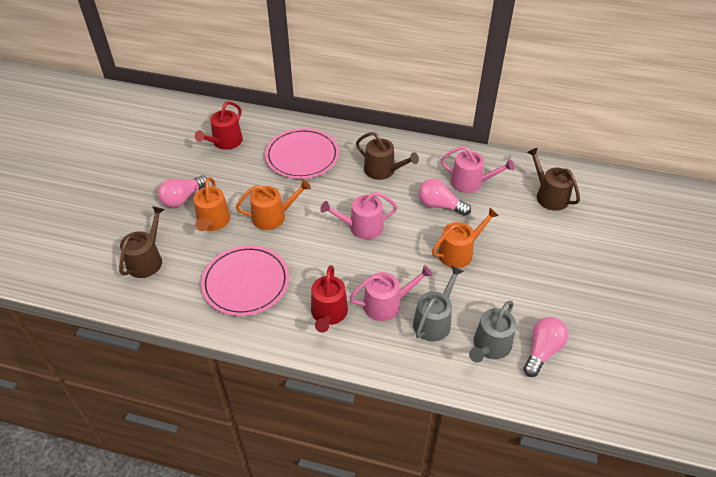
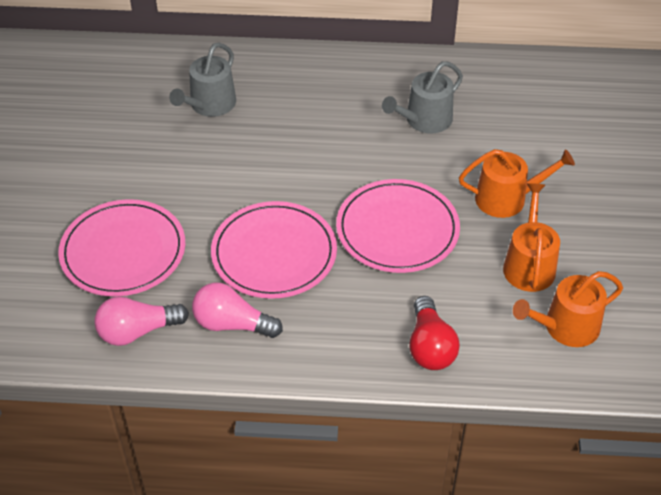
brown watering can: [119,206,165,278] [356,132,419,180] [527,147,580,211] = 3 -> none = 0
pink light bulb: [158,175,207,207] [419,179,471,216] [524,317,569,377] = 3 -> [94,296,189,346] [192,282,283,338] = 2
pink plate: [201,245,289,316] [265,128,339,179] = 2 -> [58,199,185,297] [211,201,337,299] [336,179,460,273] = 3
pink watering can: [320,192,397,239] [349,265,433,321] [441,146,514,193] = 3 -> none = 0
red light bulb: none = 0 -> [409,296,460,370] = 1
red watering can: [195,101,243,150] [311,265,348,332] = 2 -> none = 0

